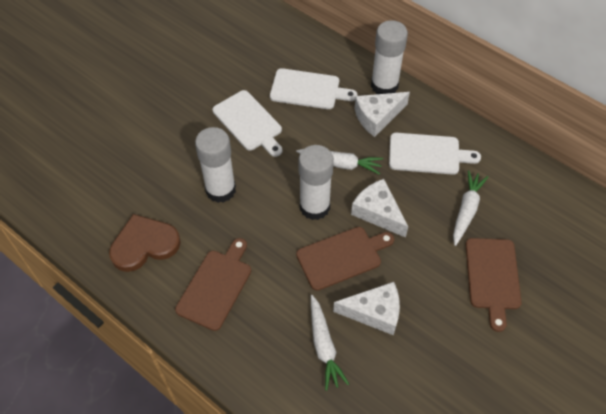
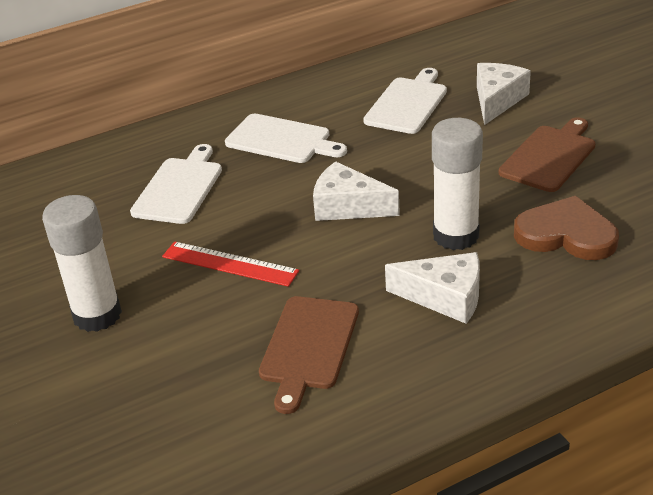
brown cutting board: [175,238,251,331] [296,227,394,291] [466,238,522,332] = 3 -> [259,296,359,414] [499,117,596,192] = 2
red ruler: none = 0 -> [162,242,299,287] = 1
white carrot: [296,149,383,175] [311,295,349,391] [453,170,488,246] = 3 -> none = 0
white glue stick: [195,127,236,203] [299,145,334,220] [371,20,408,94] = 3 -> [42,195,122,332] [432,118,483,250] = 2

